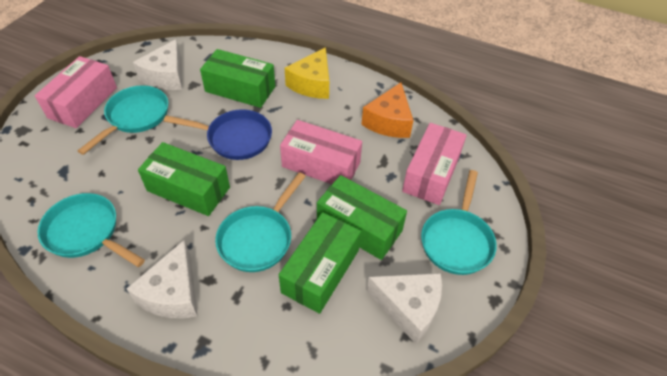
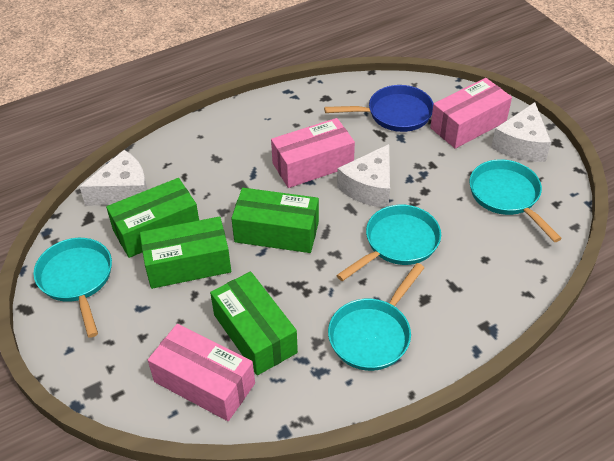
orange cheese: [361,82,414,138] = 1 -> none = 0
yellow cheese: [285,47,329,99] = 1 -> none = 0

